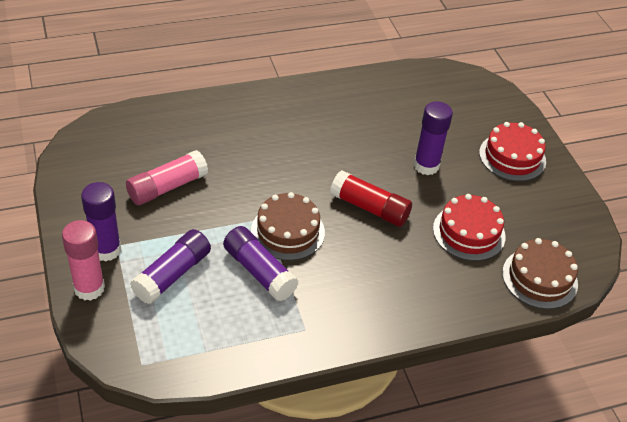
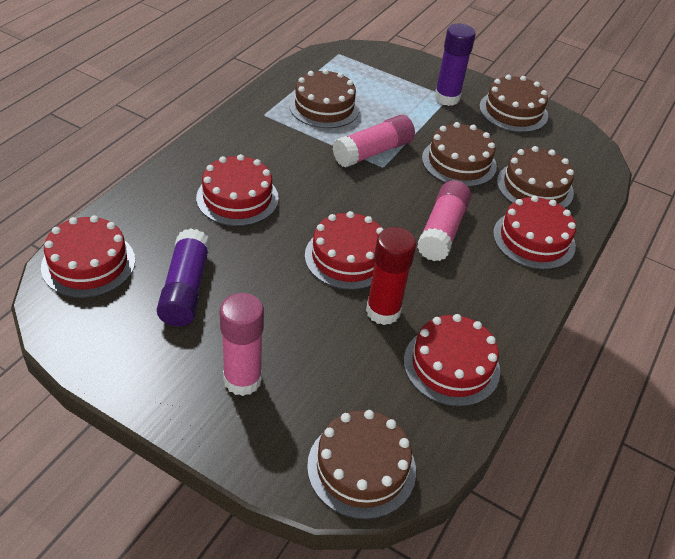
brown cake: [251,192,325,260] [502,238,578,309] = 2 -> [289,69,360,128] [307,410,416,519] [422,122,497,187] [479,75,548,132] [497,146,574,208] = 5
pink glue stick: [62,220,105,301] [126,150,208,205] = 2 -> [220,293,264,396] [333,115,415,168] [417,180,471,261] = 3
purple glue stick: [81,182,121,262] [130,229,211,304] [223,226,299,301] [414,101,453,175] = 4 -> [157,228,210,327] [434,24,476,106] = 2
red cake: [433,194,506,261] [479,122,546,181] = 2 -> [41,215,135,298] [196,154,279,226] [305,211,384,290] [404,314,500,407] [493,196,576,270] = 5

